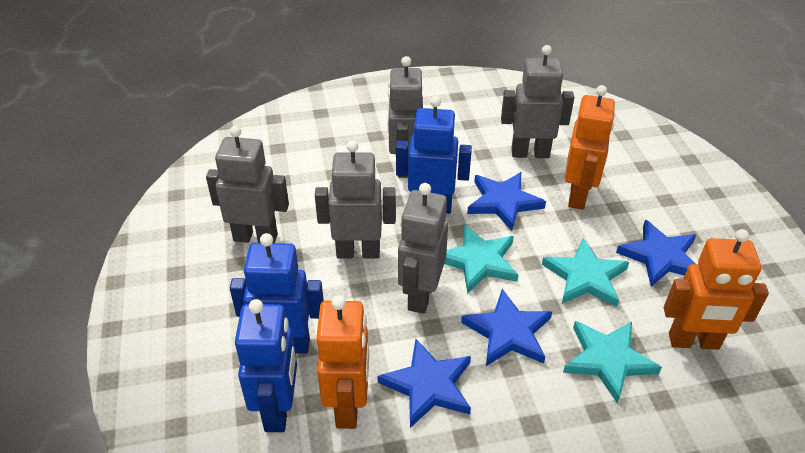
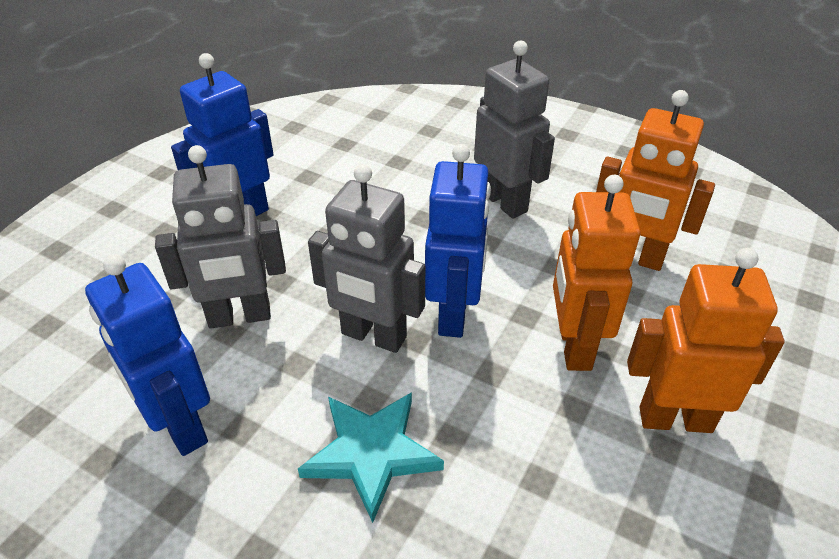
blue star: [377,339,471,428] [461,289,552,366] [467,172,546,231] [616,219,696,287] = 4 -> none = 0
grey robot: [206,126,289,243] [315,141,396,259] [388,56,423,178] [398,183,448,314] [501,45,574,158] = 5 -> [155,145,286,328] [308,164,425,353] [474,41,555,219] = 3
turquoise star: [444,224,518,294] [542,238,629,307] [563,321,662,404] = 3 -> [298,392,444,523] = 1

